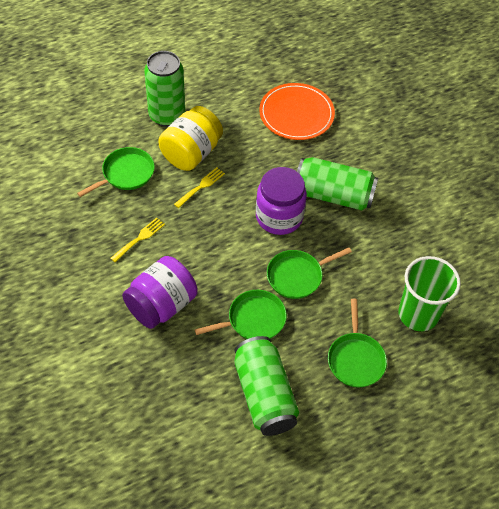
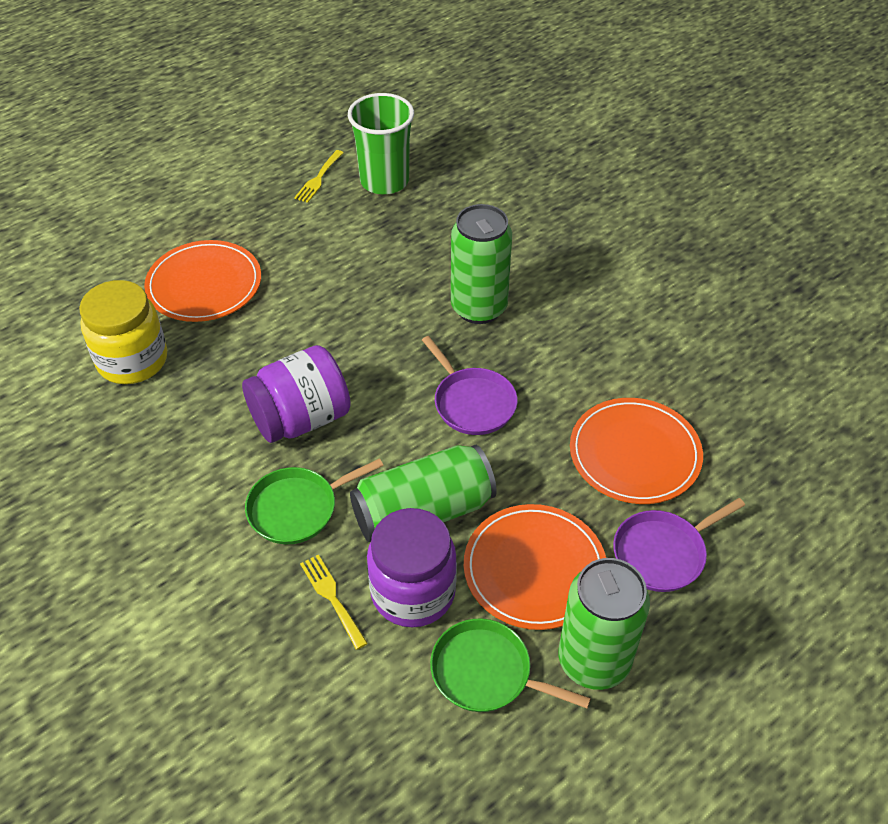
green pan: [77,147,155,197] [195,290,287,339] [267,247,352,299] [328,299,387,387] = 4 -> [245,458,384,544] [430,619,591,712] = 2
orange plate: [259,83,335,140] = 1 -> [144,240,261,322] [464,504,606,630] [570,398,703,504] = 3
purple pan: none = 0 -> [422,336,518,435] [613,498,745,592] = 2

